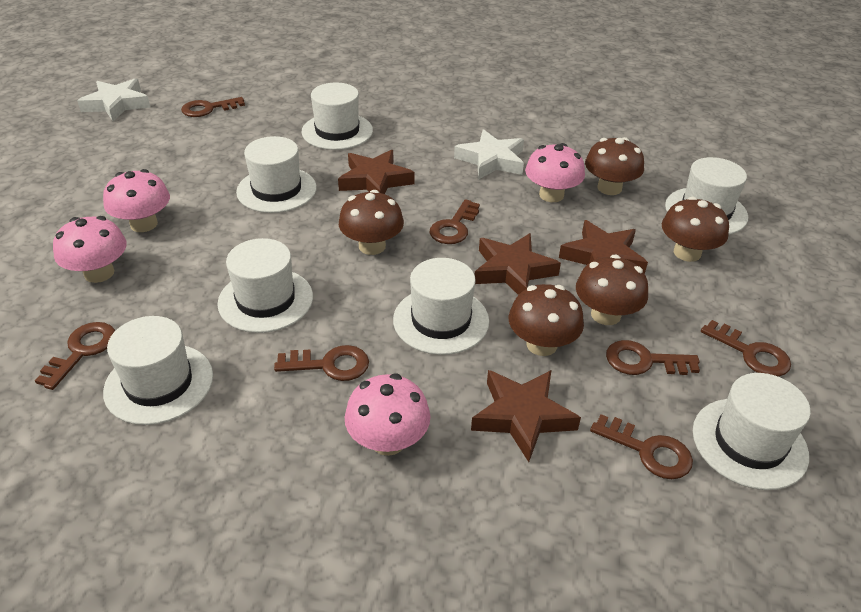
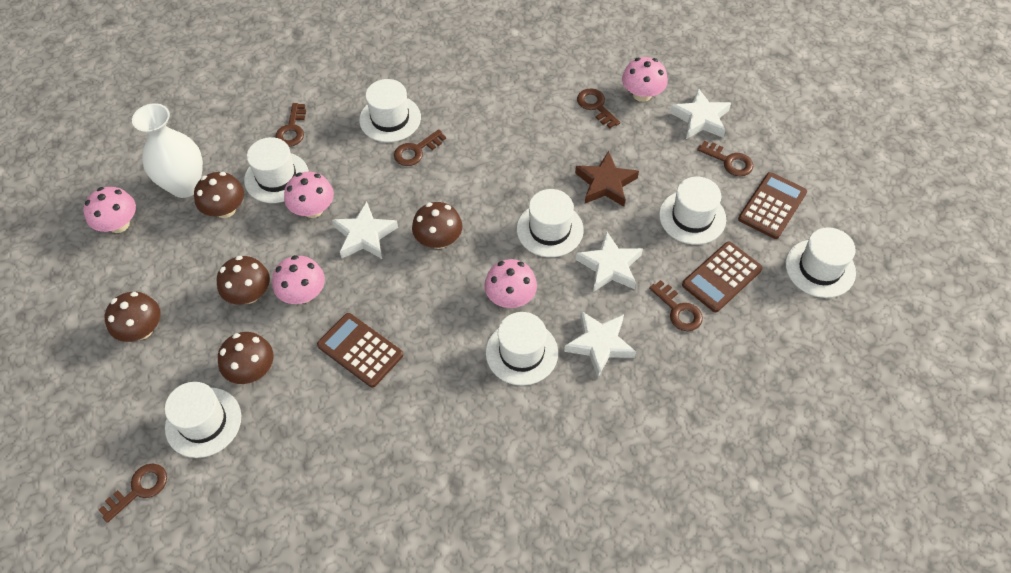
brown calculator: none = 0 -> [317,313,403,388] [682,241,763,312] [738,172,807,239] = 3
brown key: [35,322,115,390] [181,97,245,117] [274,345,369,381] [430,199,480,244] [590,414,693,479] [606,340,700,375] [701,320,791,377] = 7 -> [99,464,167,523] [275,103,306,147] [394,129,446,166] [577,88,620,129] [649,280,703,331] [697,141,754,176] = 6
brown star: [338,150,414,194] [471,370,581,462] [475,233,561,295] [559,220,648,274] = 4 -> [575,151,639,207] = 1
pink mushroom: [53,216,127,283] [103,169,170,232] [345,374,430,456] [525,143,585,202] = 4 -> [83,187,136,233] [272,255,325,304] [284,172,334,218] [484,259,537,308] [622,57,668,102] = 5
white star: [77,78,150,121] [454,129,524,180] = 2 -> [332,201,398,259] [564,311,636,377] [576,231,643,292] [670,88,731,139] = 4
white vase: none = 0 -> [132,103,203,198] = 1

